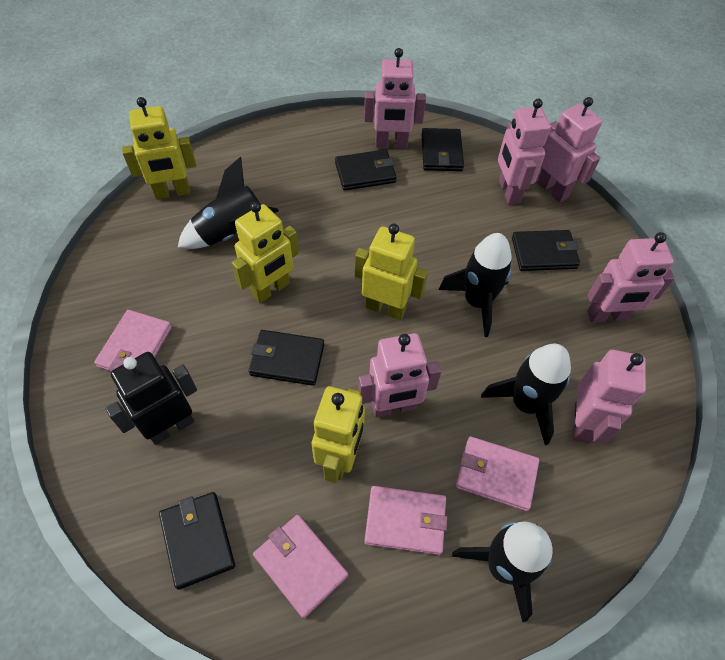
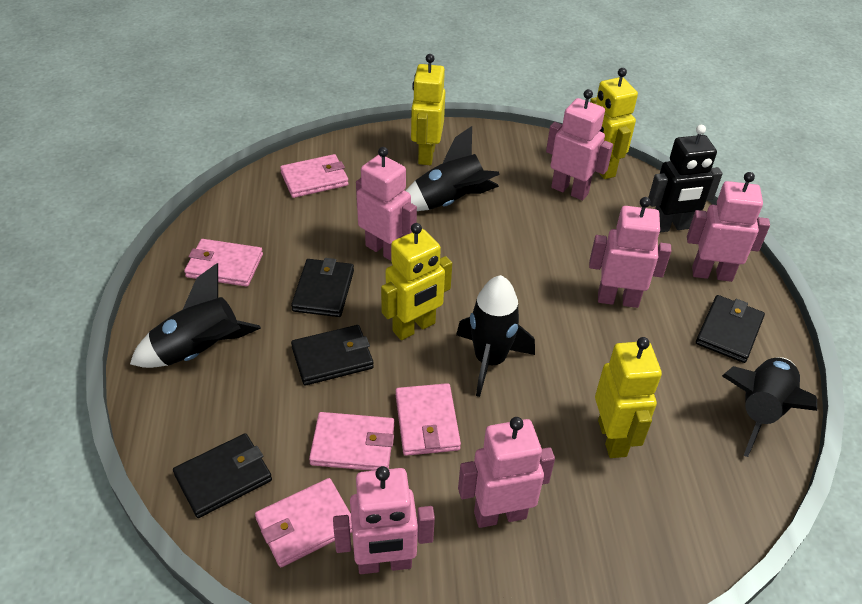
black wallet: [159,492,235,590] [249,330,324,386] [335,149,397,190] [421,128,464,171] [512,230,580,271] = 5 -> [173,433,272,518] [291,258,354,317] [291,325,374,385] [696,295,765,363] = 4
pink wallet: [94,310,172,371] [253,515,348,618] [364,486,448,555] [456,437,539,511] = 4 -> [184,239,263,287] [255,478,352,567] [280,154,349,198] [309,412,394,471] [396,383,461,456] = 5

